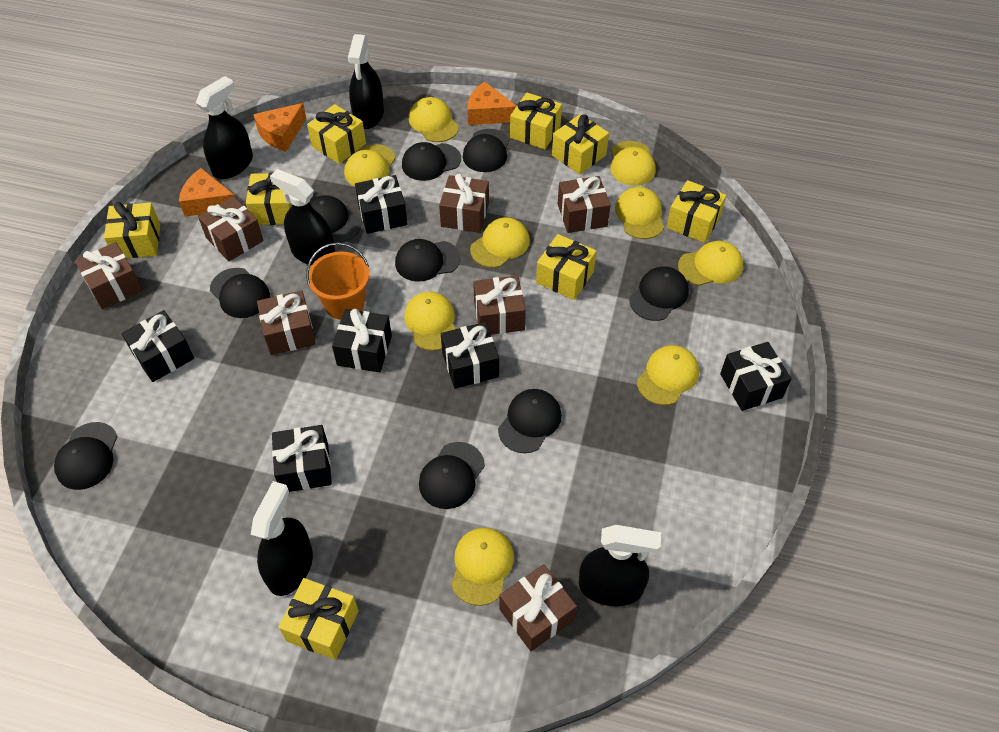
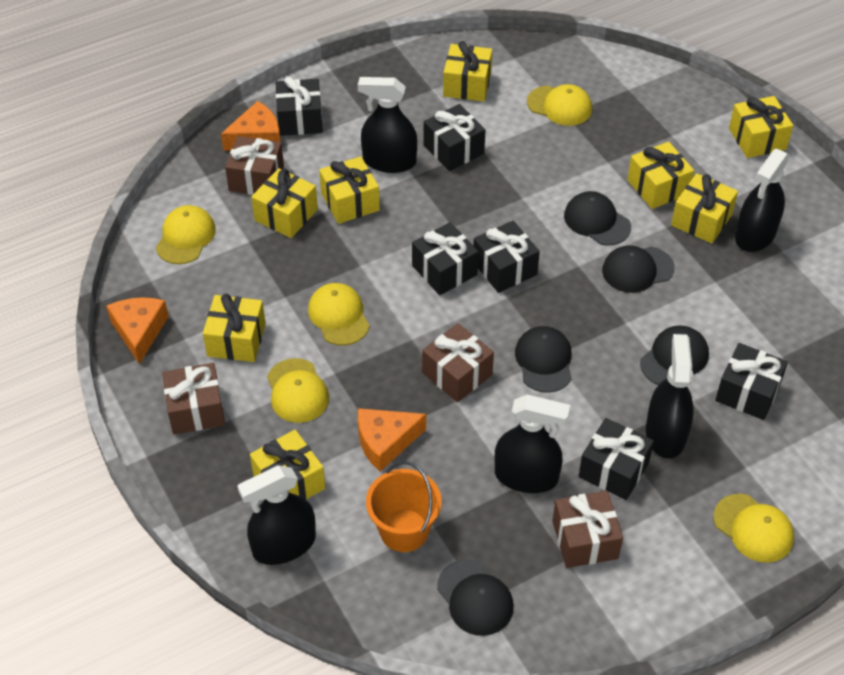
black cap: [54,422,118,490] [210,268,270,318] [309,195,361,243] [395,239,461,282] [402,142,461,181] [419,442,485,509] [463,129,509,172] [498,389,562,453] [630,266,689,321] = 9 -> [437,559,514,636] [515,326,572,393] [564,191,631,246] [602,245,675,293] [640,325,709,385] = 5
brown gift: [75,242,143,310] [198,196,264,261] [257,290,316,355] [439,174,489,233] [473,276,526,335] [499,564,577,651] [558,176,611,233] = 7 -> [162,363,225,435] [225,136,284,195] [422,323,494,402] [552,491,623,568] = 4
yellow cap: [344,144,396,186] [404,292,455,351] [409,97,459,142] [451,528,514,606] [470,217,530,268] [610,141,655,186] [615,187,664,239] [637,345,699,405] [678,241,743,286] = 9 -> [156,205,216,264] [267,358,329,423] [308,283,370,345] [527,84,592,126] [713,494,794,563] = 5

